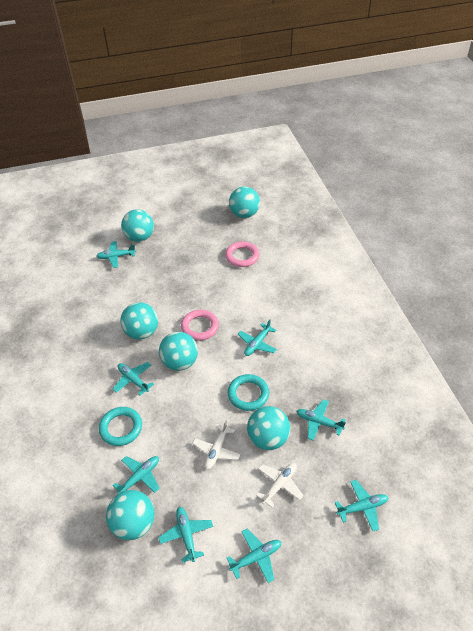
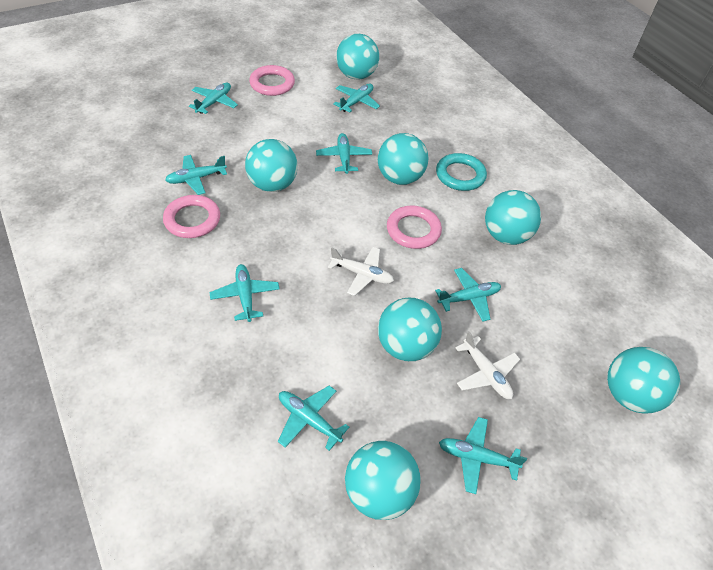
pink ring: [181,310,219,340] [225,241,259,267] = 2 -> [163,195,220,238] [249,65,295,96] [387,206,442,249] = 3
turquoise ball: [106,490,155,540] [120,302,158,339] [121,209,154,242] [159,332,198,371] [229,186,260,218] [247,406,290,450] = 6 -> [245,139,298,192] [336,34,379,80] [345,441,420,520] [378,133,429,185] [378,298,442,361] [485,190,541,245] [607,347,680,414] = 7
turquoise ring: [99,407,142,446] [228,374,269,411] = 2 -> [436,153,487,191] = 1

